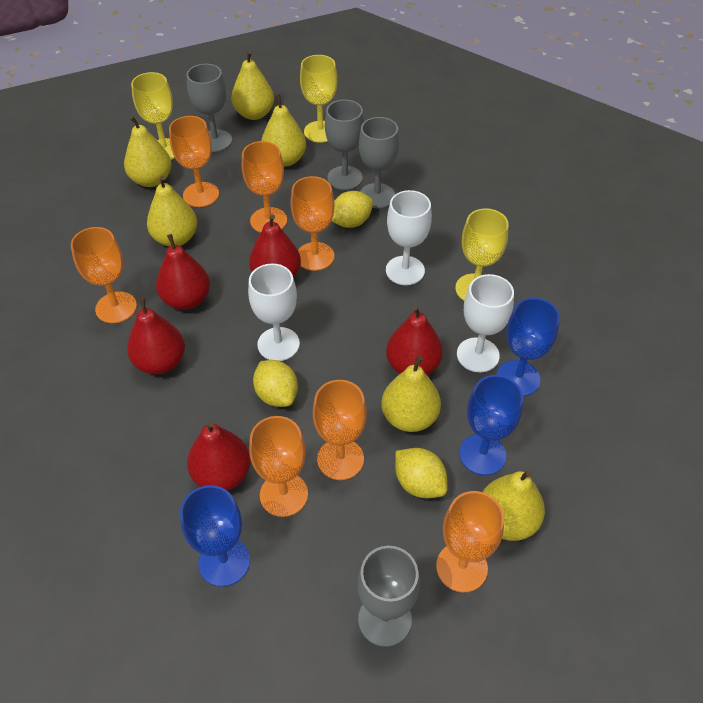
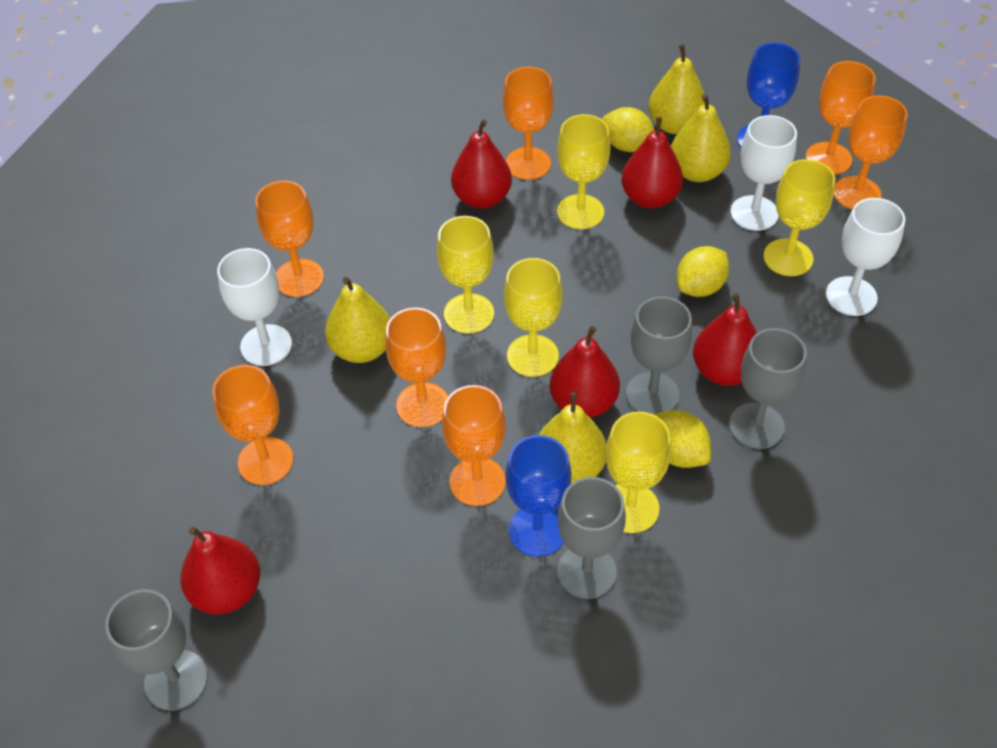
blue goblet: [180,485,250,587] [459,375,523,475] [497,298,560,396] = 3 -> [506,435,571,557] [737,43,800,147] = 2
yellow goblet: [131,72,175,160] [300,55,337,143] [455,208,509,301] = 3 -> [437,216,494,333] [504,258,563,377] [557,114,611,229] [605,411,671,533] [764,159,835,276] = 5
yellow pear: [124,116,172,187] [147,176,197,247] [231,51,274,120] [261,94,306,167] [381,356,441,432] [483,471,545,541] = 6 -> [325,277,390,363] [539,392,606,484] [648,44,705,134] [671,94,731,182] = 4

